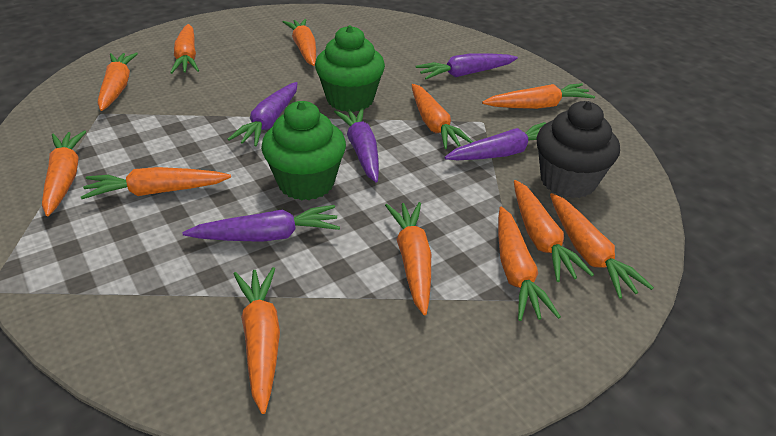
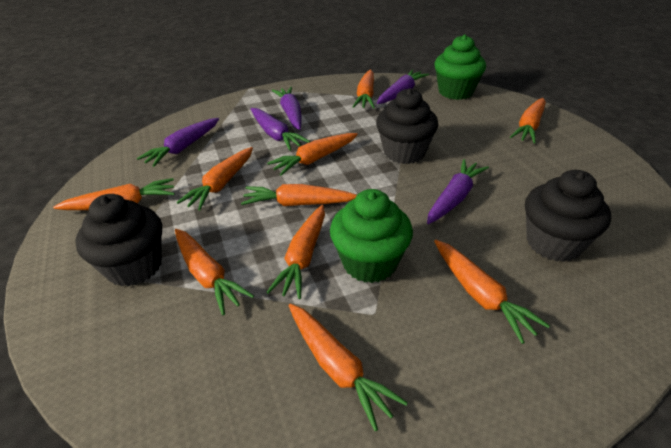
black cupcake: [536,101,620,198] = 1 -> [75,194,162,287] [376,88,438,164] [525,170,611,262] = 3
orange carrot: [42,130,86,216] [81,167,231,199] [98,52,138,111] [170,24,199,74] [233,267,280,414] [283,19,316,66] [385,202,431,316] [412,84,473,149] [482,83,595,109] [498,207,561,321] [514,180,594,282] [550,193,654,299] = 12 -> [53,178,175,210] [175,229,254,315] [177,147,253,211] [241,184,357,206] [267,133,358,176] [267,205,325,299] [289,304,408,431] [353,70,375,109] [434,240,550,344] [510,98,546,143] = 10

